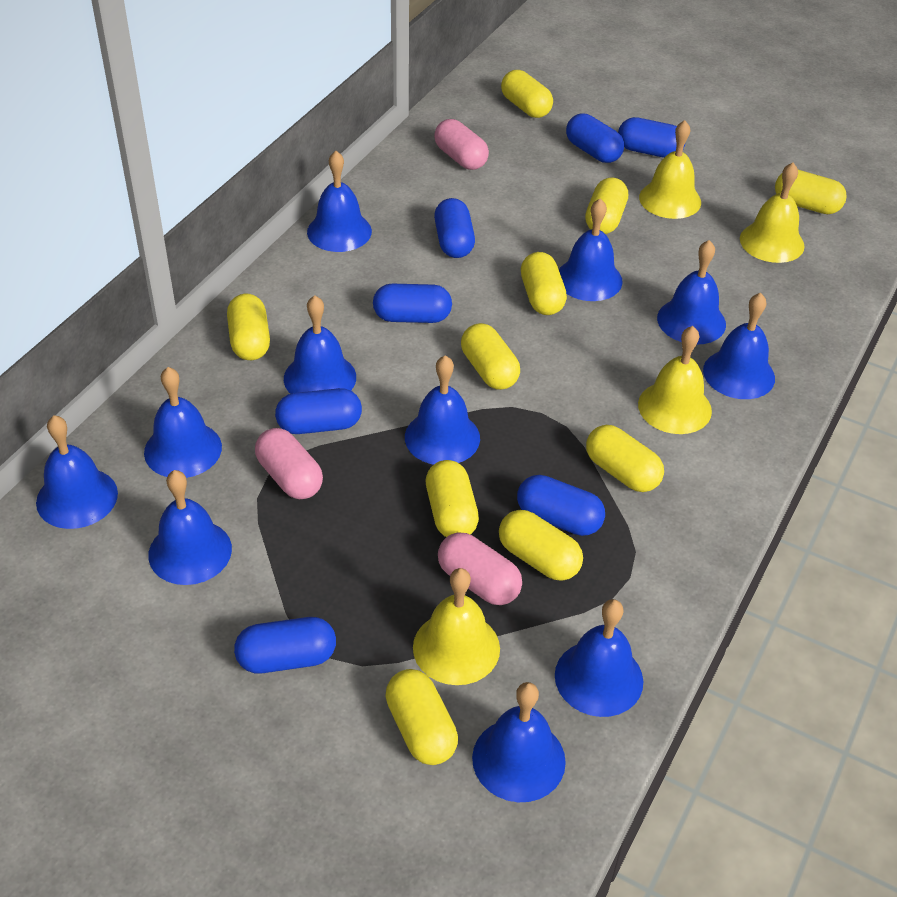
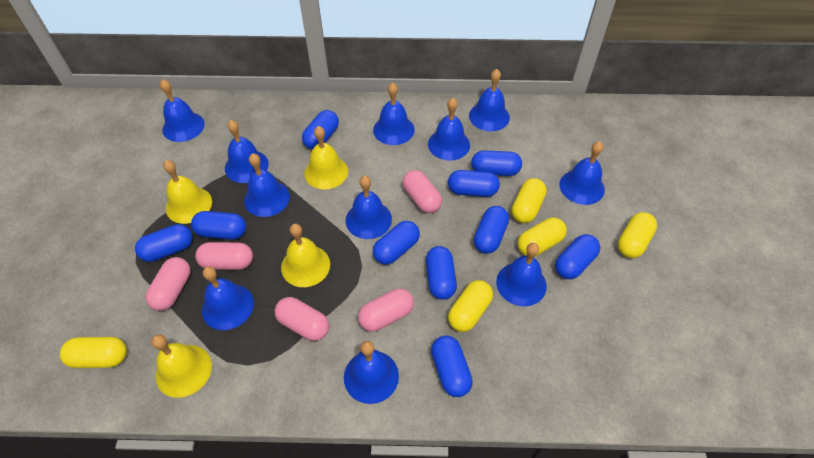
blue capsule: [234,617,336,673] [275,388,362,434] [373,284,452,323] [434,198,475,258] [517,475,605,536] [566,113,624,163] [618,117,685,158] = 7 -> [135,224,193,262] [191,211,246,240] [302,110,339,150] [373,221,420,265] [426,246,457,300] [431,336,473,397] [448,170,500,197] [471,150,522,176] [474,206,509,254] [555,234,600,279] = 10
pink capsule: [255,428,323,499] [434,119,489,170] [438,532,522,605] = 3 -> [146,257,191,311] [195,242,253,270] [274,297,329,341] [358,288,414,332] [402,170,442,213] = 5
yellow capsule: [227,294,270,360] [385,669,458,765] [426,460,479,537] [461,323,520,390] [499,510,583,581] [501,70,553,118] [521,252,567,315] [585,177,628,234] [586,425,664,492] [775,170,847,214] = 10 -> [60,337,127,368] [448,280,493,332] [512,178,547,223] [517,218,567,256] [618,212,657,258] = 5

